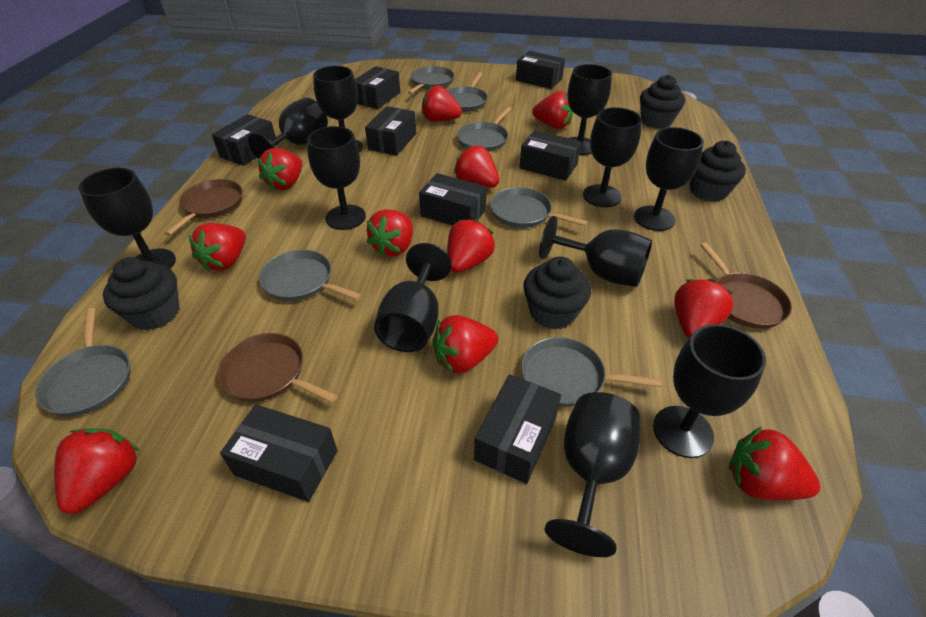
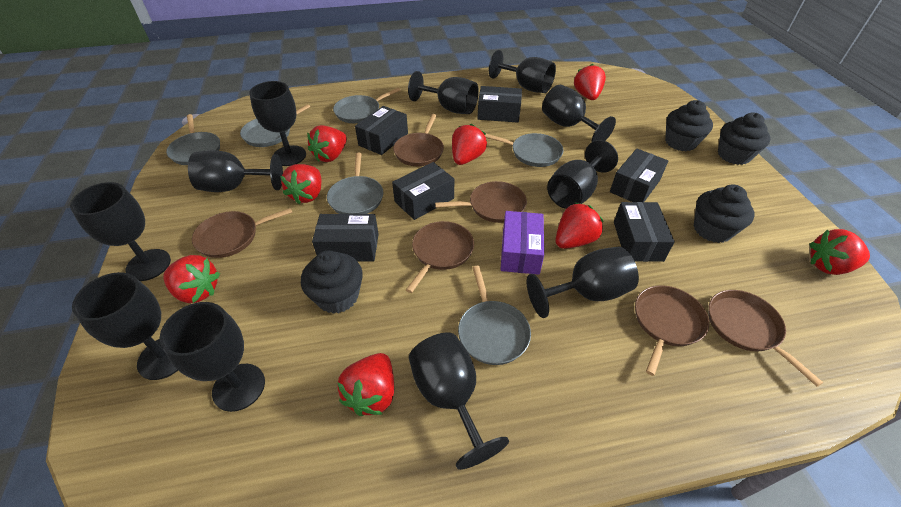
black box: [212,114,276,166] [220,404,338,502] [355,66,400,109] [365,106,416,156] [419,173,487,226] [474,374,561,484] [516,51,565,89] [519,130,581,181] = 8 -> [312,214,379,261] [355,106,408,155] [392,162,454,220] [477,86,522,123] [610,148,668,202] [614,202,675,262] = 6
brown pan: [165,179,243,236] [217,333,337,403] [700,243,792,329] = 3 -> [192,208,292,258] [393,114,444,166] [406,221,474,293] [435,181,527,223] [635,285,709,376] [708,290,823,387] = 6
grey pan: [35,308,131,416] [259,250,361,301] [407,66,454,94] [447,72,488,112] [456,107,511,152] [490,187,588,228] [521,337,662,407] = 7 -> [166,114,220,165] [240,104,311,147] [327,153,383,214] [333,88,400,123] [458,266,531,365] [485,133,564,167] = 6
purple box: none = 0 -> [501,211,544,275] = 1
red strawberry: [54,429,139,514] [189,223,246,272] [258,148,302,190] [367,209,413,257] [422,85,462,122] [432,315,498,374] [447,219,495,273] [454,145,499,188] [532,91,573,129] [674,279,733,339] [729,426,820,501] = 11 -> [163,255,220,303] [280,164,321,204] [307,125,347,162] [337,353,394,416] [452,124,487,165] [556,203,604,249] [574,64,606,100] [810,229,870,275] = 8

